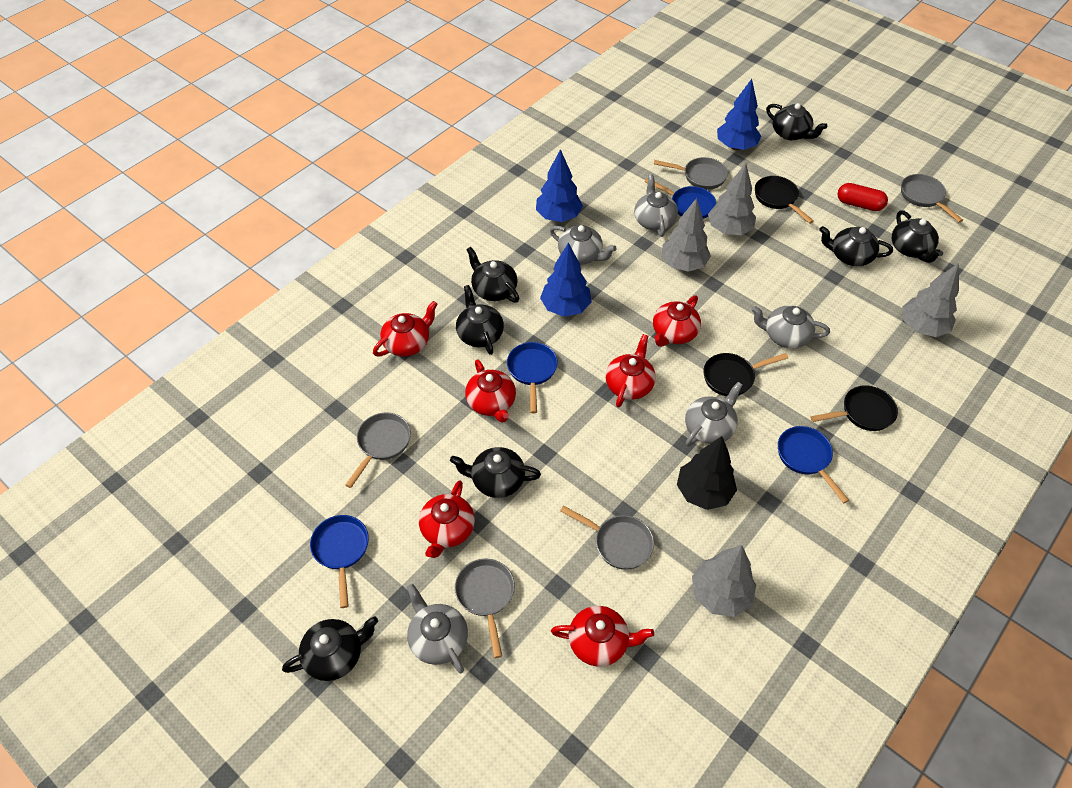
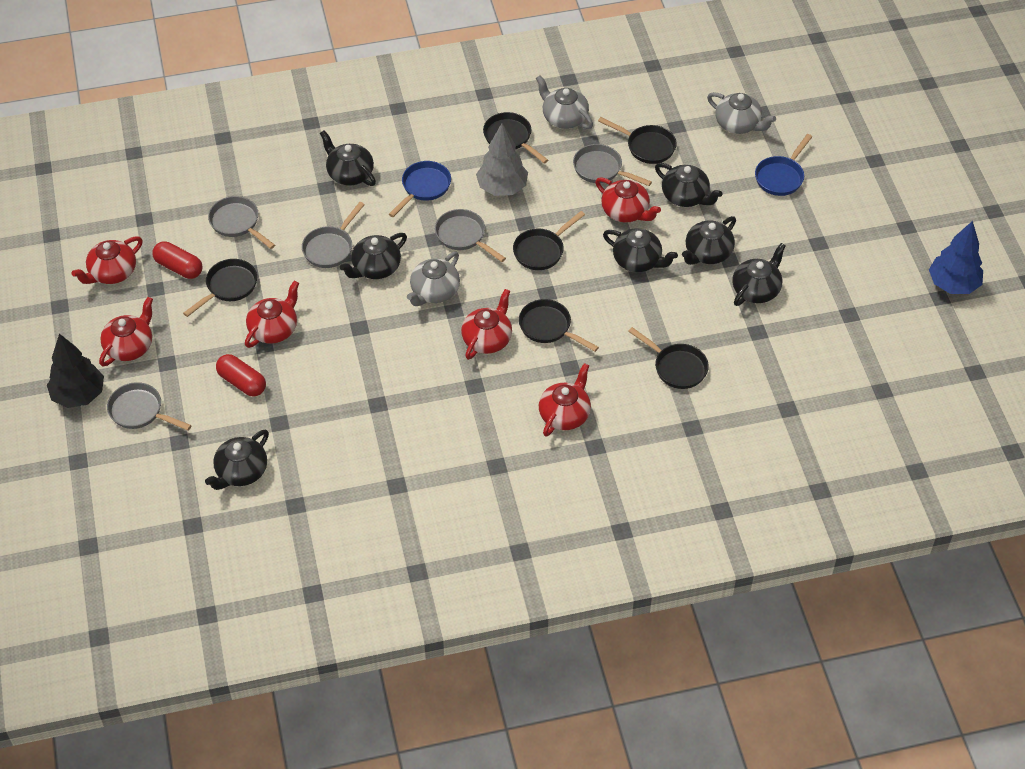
black pan: [703,353,788,396] [755,176,814,224] [810,385,898,431] = 3 -> [183,259,257,317] [483,112,548,163] [513,211,585,270] [519,299,599,352] [598,117,677,164] [628,327,709,389] = 6
blue pan: [310,515,369,608] [507,342,558,414] [644,178,716,219] [778,426,849,503] = 4 -> [389,161,451,217] [755,134,812,196] = 2
blue tree: [536,149,583,222] [540,242,592,317] [717,79,761,150] = 3 -> [929,221,983,294] = 1
grey teapot: [407,584,468,673] [550,225,617,265] [634,174,678,237] [685,382,743,447] [751,305,830,348] = 5 -> [407,252,460,306] [536,75,593,129] [707,92,776,134] = 3
grey tree: [661,198,711,272] [692,545,756,617] [708,163,756,235] [902,263,959,337] = 4 -> [476,123,528,196] = 1
red capsule: [837,183,888,211] = 1 -> [152,241,203,279] [216,354,266,396] = 2

